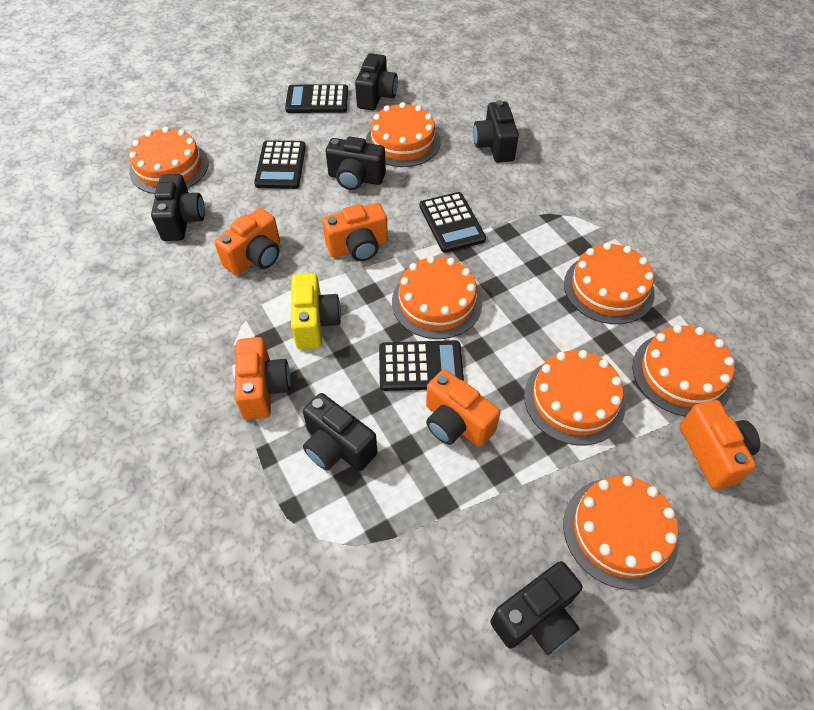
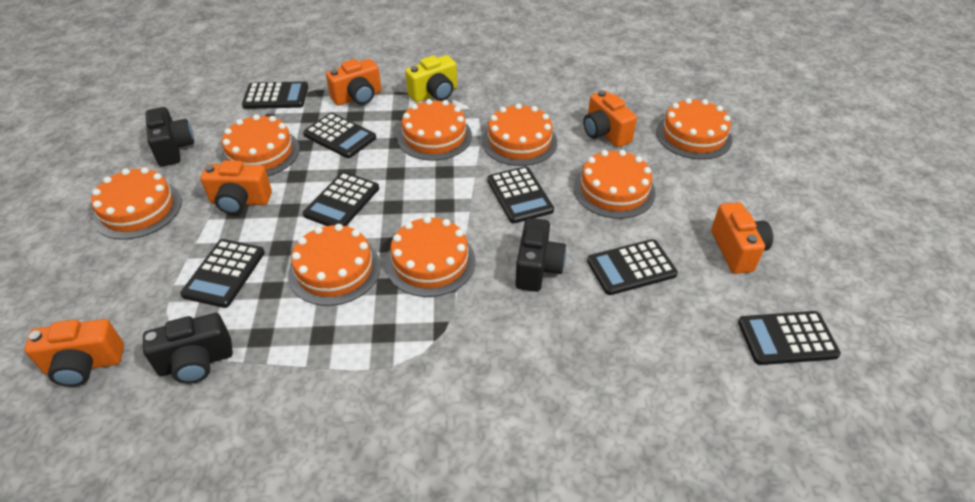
black calculator: [254,140,306,189] [285,85,348,113] [379,340,464,391] [420,192,486,253] = 4 -> [180,239,265,308] [242,81,308,109] [303,113,376,158] [303,172,379,226] [487,166,554,223] [587,239,678,295] [738,311,841,365] = 7
black camera: [151,174,205,241] [303,393,377,471] [326,136,386,190] [355,53,398,111] [473,100,519,163] [490,561,583,655] = 6 -> [143,313,233,384] [145,107,194,167] [515,218,566,292] = 3
orange cake: [129,127,209,194] [366,102,441,167] [392,256,482,339] [524,350,625,445] [563,476,679,590] [564,243,655,324] [632,325,735,417] = 7 -> [91,167,182,240] [221,114,300,176] [288,224,381,306] [385,216,475,297] [397,99,472,161] [482,103,557,166] [574,150,656,219] [656,98,732,160] = 8

